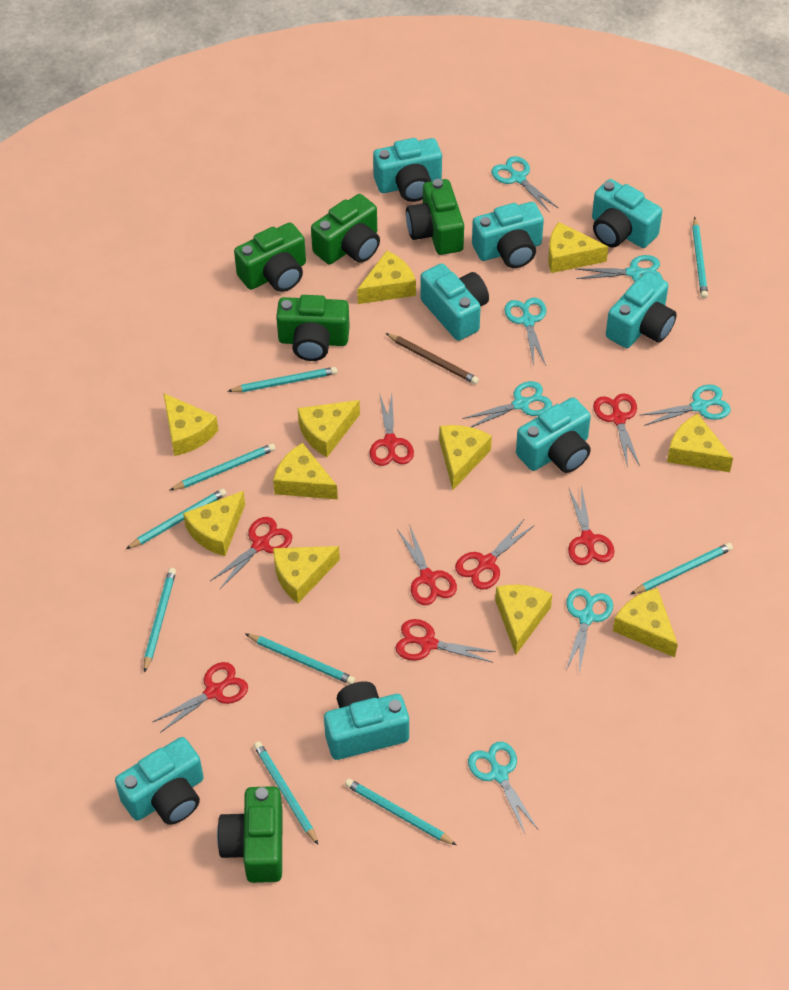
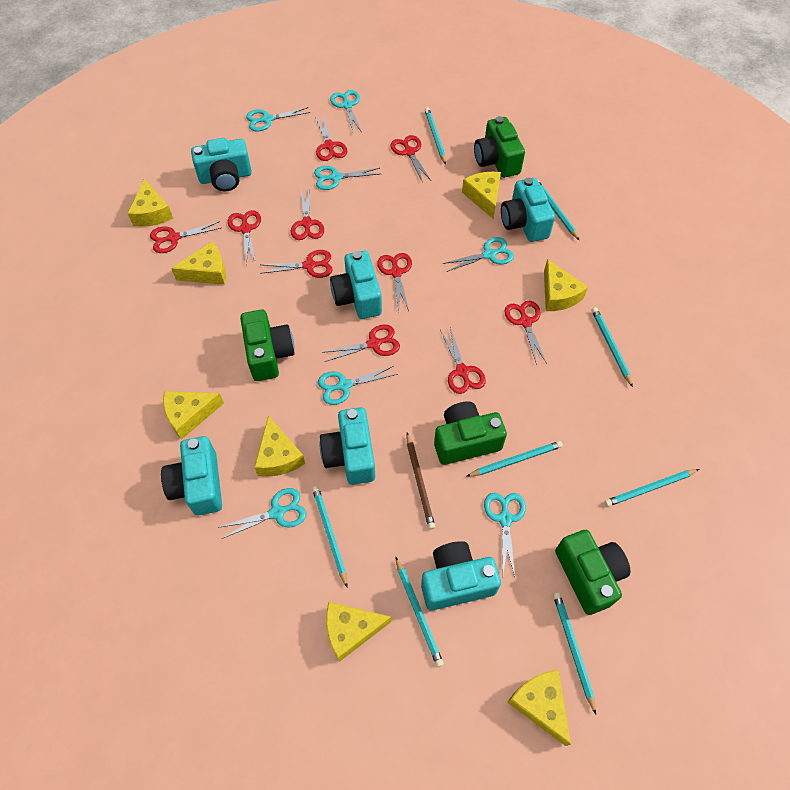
green camera: [217,786,283,883] [234,223,306,292] [276,295,350,361] [311,194,380,264] [406,179,464,255] = 5 -> [240,309,295,381] [434,401,507,465] [474,116,525,178] [555,530,631,615] = 4
red scissors: [153,662,248,733] [210,517,292,589] [370,394,414,466] [396,619,496,663] [397,524,457,605] [455,518,535,590] [568,486,614,565] [593,393,640,468] = 8 -> [150,221,221,253] [228,210,261,264] [260,250,333,278] [291,187,324,240] [315,117,347,161] [322,324,400,362] [377,253,412,311] [390,135,431,183] [440,327,486,394] [505,301,547,365] = 10
turquoise camera: [115,737,204,825] [324,681,409,760] [373,138,442,202] [420,263,489,341] [472,202,544,268] [516,397,591,473] [592,179,662,248] [606,272,677,348] = 8 -> [161,436,222,515] [191,138,252,191] [320,407,375,485] [330,251,382,319] [421,541,501,611] [501,177,555,242] = 6
turquoise pencil: [126,488,227,549] [144,568,176,673] [170,443,276,490] [227,367,337,392] [246,634,355,684] [254,741,318,845] [345,778,457,845] [631,543,733,594] [692,217,708,298] = 9 -> [312,486,348,587] [395,556,444,667] [425,107,446,165] [466,441,563,477] [538,180,579,240] [553,592,596,714] [592,307,633,387] [604,469,699,507] = 8
yellow cheese: [163,393,218,456] [183,491,245,556] [273,443,338,500] [273,546,340,603] [298,400,360,457] [357,251,416,304] [439,425,492,490] [495,585,552,655] [548,222,608,273] [613,588,678,657] [667,414,733,472] = 11 -> [127,179,173,227] [163,391,224,440] [171,242,226,285] [254,415,305,477] [326,602,392,662] [462,172,501,219] [507,670,571,746] [544,259,588,311] = 8

